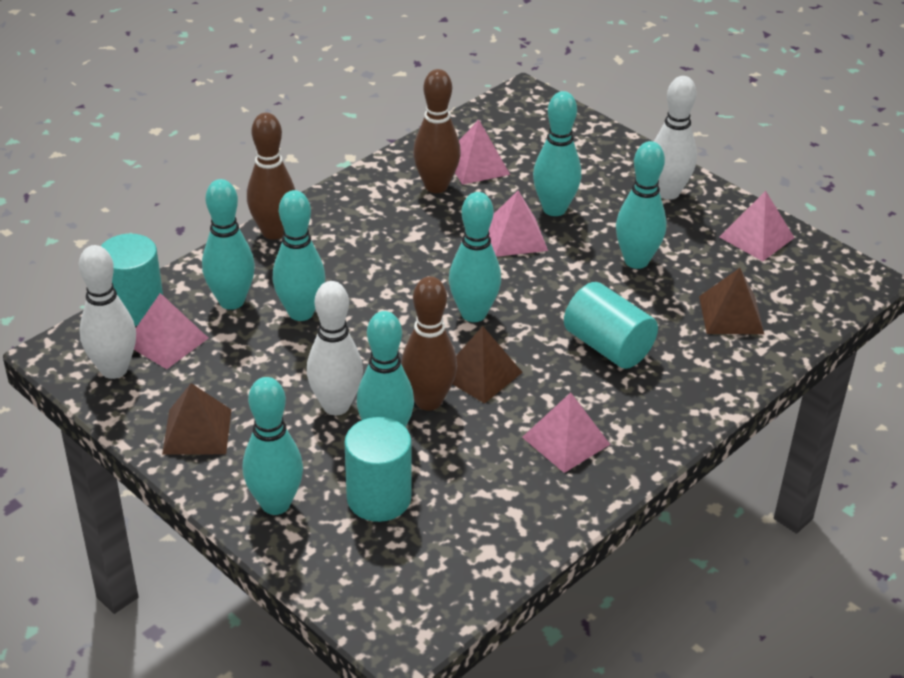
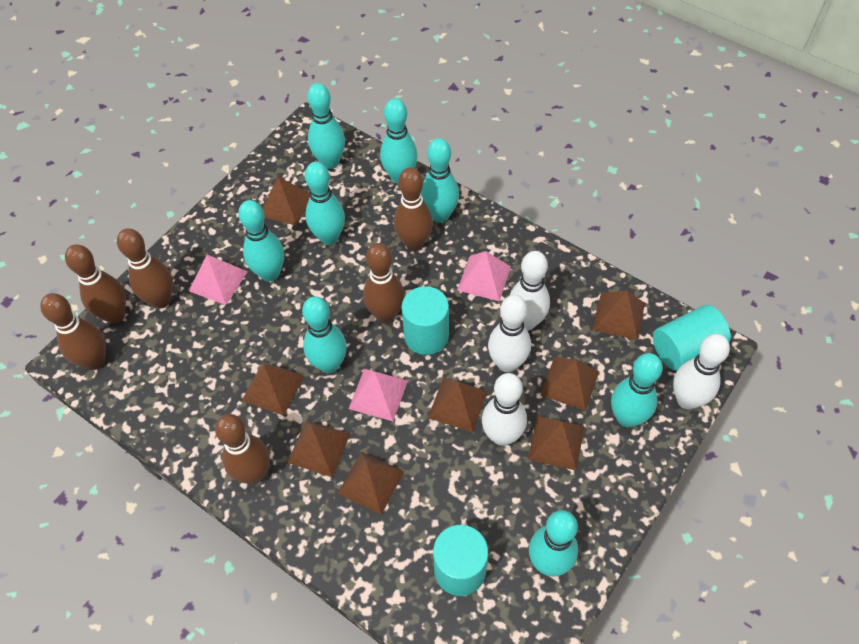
brown bowling pin: [247,113,295,240] [401,276,457,411] [413,69,461,193] = 3 -> [40,293,106,370] [65,244,126,324] [117,228,173,308] [215,414,270,484] [363,243,405,323] [394,167,433,251] = 6
brown pyramid: [162,383,231,455] [452,326,523,404] [699,268,764,334] = 3 -> [242,362,304,416] [262,177,310,226] [287,420,350,477] [337,452,405,515] [428,378,488,432] [528,416,584,471] [540,357,599,411] [593,290,645,341] = 8
pink pyramid: [134,293,208,369] [455,120,510,185] [489,191,548,257] [522,393,610,473] [719,191,795,261] = 5 -> [189,255,248,305] [349,369,408,421] [457,251,511,301] = 3
turquoise bowling pin: [202,179,255,310] [243,377,303,515] [273,190,325,321] [357,311,414,427] [449,192,501,322] [533,91,581,216] [616,141,666,269] = 7 -> [238,200,284,282] [302,296,347,373] [305,162,345,245] [307,83,345,169] [380,98,418,184] [421,138,459,223] [529,510,578,577] [611,353,663,427] = 8
white bowling pin: [79,245,136,379] [307,281,363,415] [654,76,697,200] = 3 -> [482,373,527,446] [488,295,531,372] [509,251,550,331] [673,334,730,410] = 4

